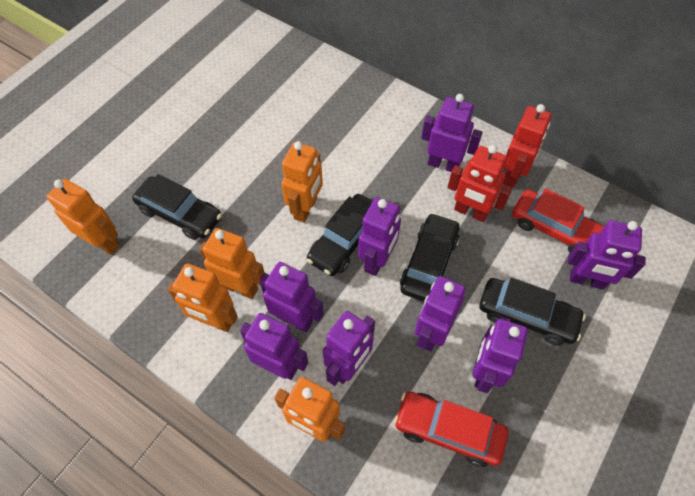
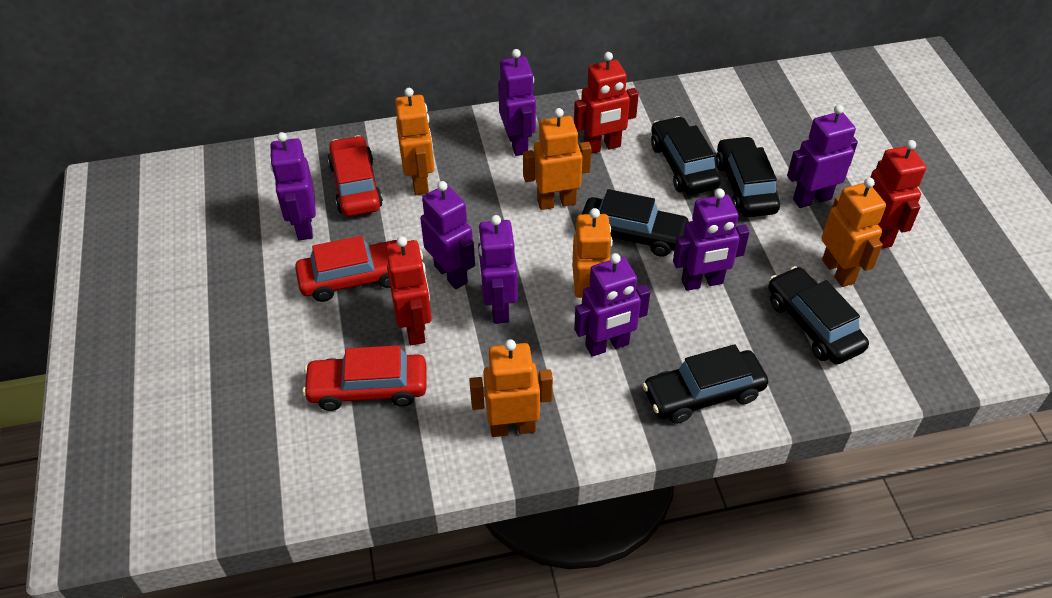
black car: [132,174,222,240] [306,194,373,276] [400,213,460,302] [479,277,586,345] = 4 -> [582,189,690,257] [642,344,768,424] [651,116,721,195] [716,136,780,217] [768,266,869,364] = 5
purple robot: [240,313,308,380] [259,262,324,333] [323,311,375,386] [358,197,401,276] [415,276,466,351] [421,94,482,172] [473,316,528,393] [568,220,646,290] = 8 -> [270,132,316,240] [420,181,475,289] [477,215,518,324] [498,49,536,156] [574,253,650,356] [673,189,750,291] [787,105,858,208] = 7
red car: [394,392,509,467] [512,188,605,253] = 2 -> [295,236,397,302] [302,345,427,411] [328,135,383,217] = 3
red robot: [447,145,512,222] [503,104,552,188] = 2 -> [386,236,432,345] [574,52,639,154] [870,140,926,249] = 3

